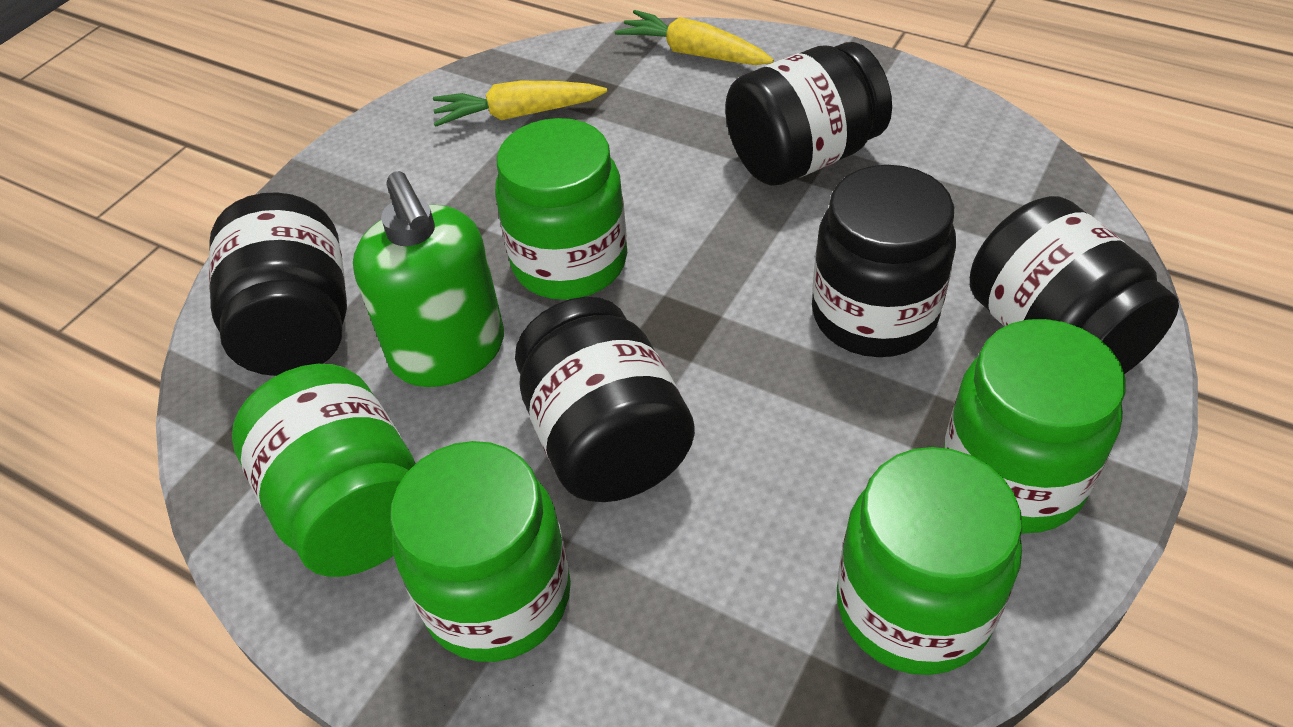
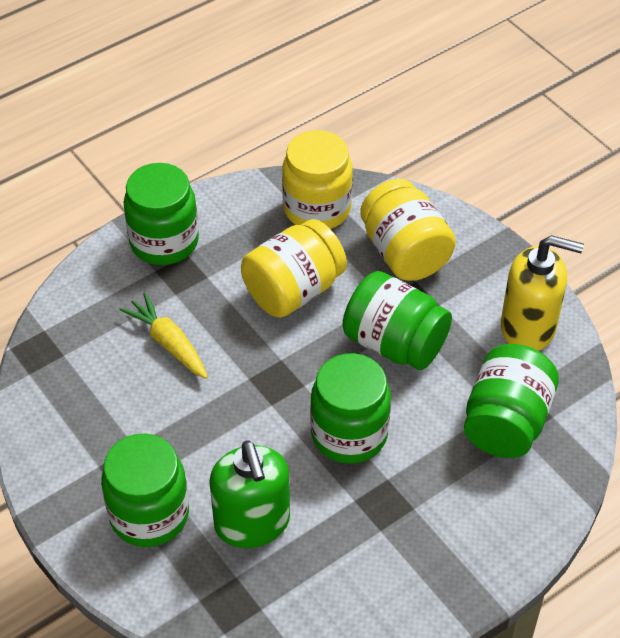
black jar: [209,192,347,376] [515,297,695,502] [725,42,892,186] [812,165,956,357] [970,196,1179,374] = 5 -> none = 0
yellow carrot: [433,81,607,127] [615,10,774,65] = 2 -> [120,293,208,379] = 1
yellow jar: none = 0 -> [241,219,347,318] [282,130,353,229] [360,178,456,281] = 3
yellow soap dispenser: none = 0 -> [501,235,584,351] = 1

